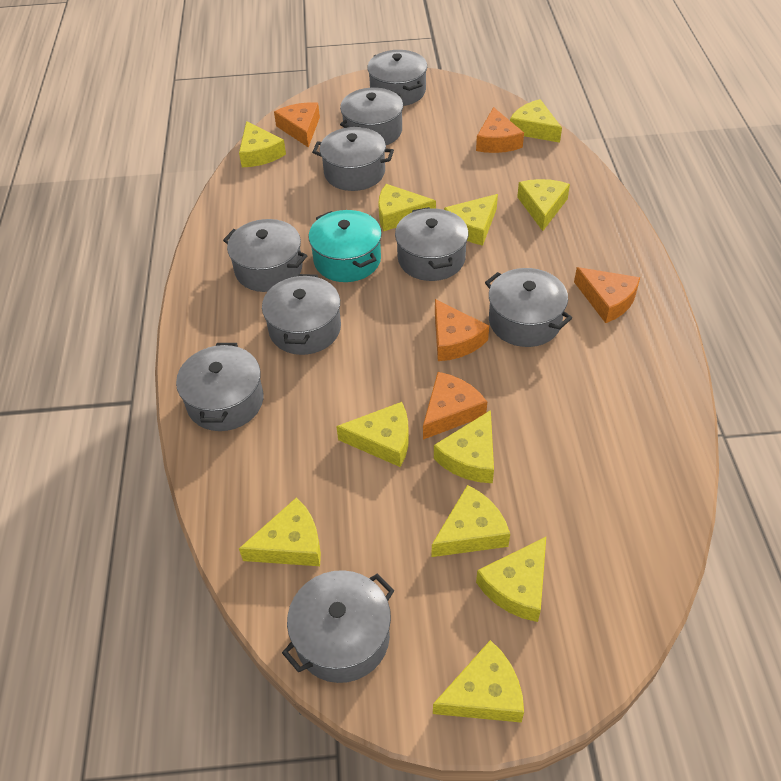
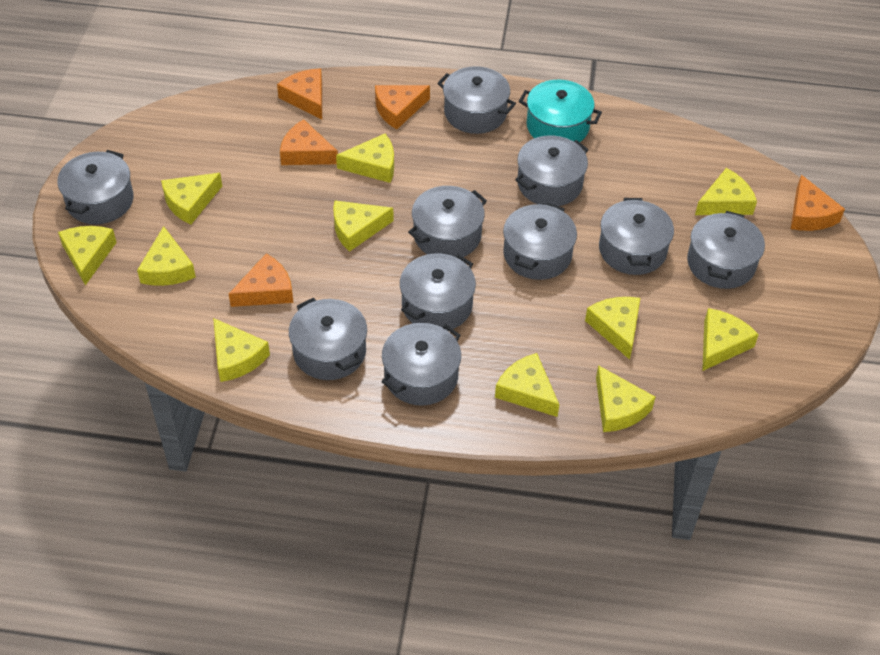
grey pot: [176,343,264,431] [223,219,307,292] [262,274,341,355] [282,570,395,683] [312,127,394,191] [340,88,403,145] [367,50,427,106] [395,207,469,281] [485,268,572,347] = 9 -> [57,150,134,224] [289,298,367,380] [381,323,461,406] [400,254,476,331] [408,186,487,257] [437,66,516,134] [503,203,577,280] [515,136,589,206] [599,198,674,275] [687,211,765,289] = 10

